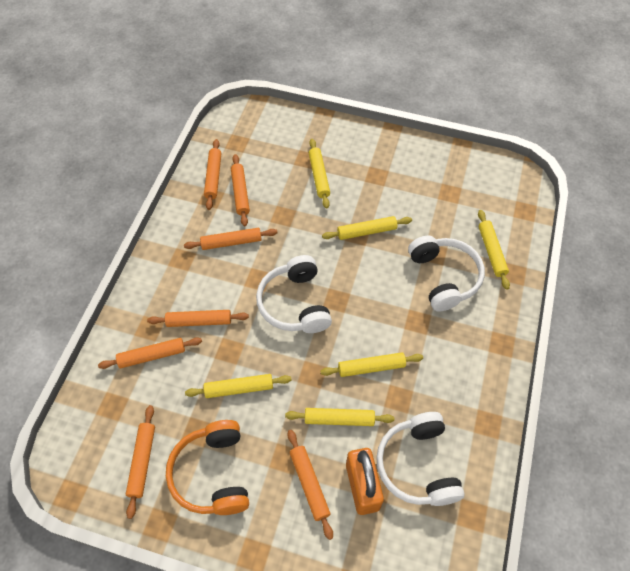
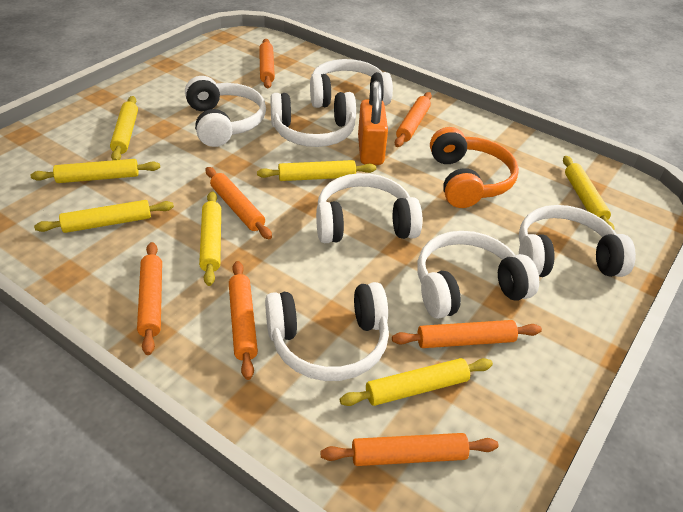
white headphones: [256,255,332,333] [376,412,465,506] [408,236,485,312] = 3 -> [185,76,266,147] [265,282,389,381] [270,92,356,147] [310,59,393,108] [316,173,423,243] [417,231,539,319] [519,205,636,277] = 7
yellow rolling pin: [185,374,292,398] [285,408,394,426] [309,139,330,209] [320,352,423,377] [322,216,412,240] [478,210,510,290] = 6 -> [30,159,160,183] [34,200,174,233] [110,96,138,160] [199,191,221,286] [257,160,376,181] [340,358,493,406] [563,156,614,230] = 7

